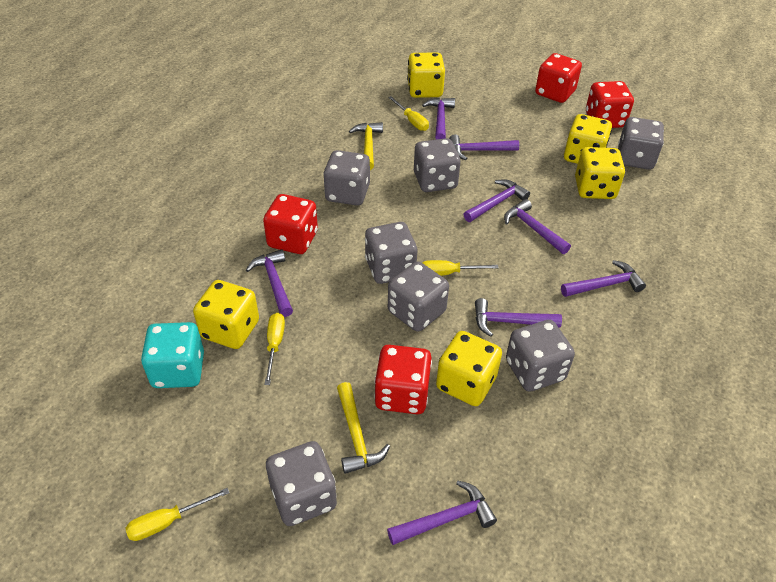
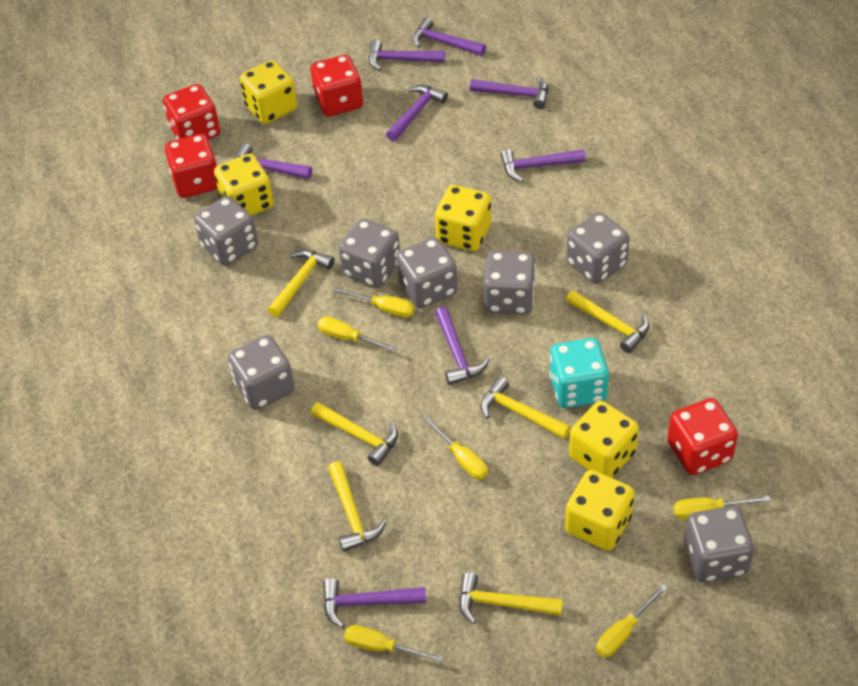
yellow hammer: [337,382,390,474] [349,122,383,170] = 2 -> [268,249,334,317] [311,402,398,466] [328,461,387,552] [459,572,563,624] [481,376,571,439] [566,290,649,353] = 6
yellow screwdriver: [125,488,229,541] [264,313,285,385] [388,96,429,131] [422,260,499,276] = 4 -> [318,317,398,352] [333,287,415,318] [344,625,443,662] [423,416,488,479] [596,584,667,657] [673,496,771,519] = 6

